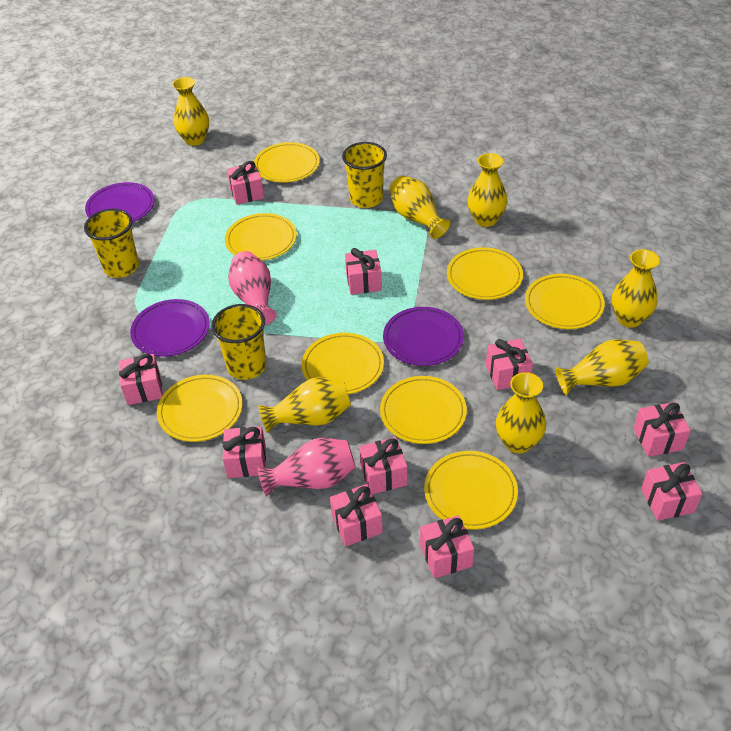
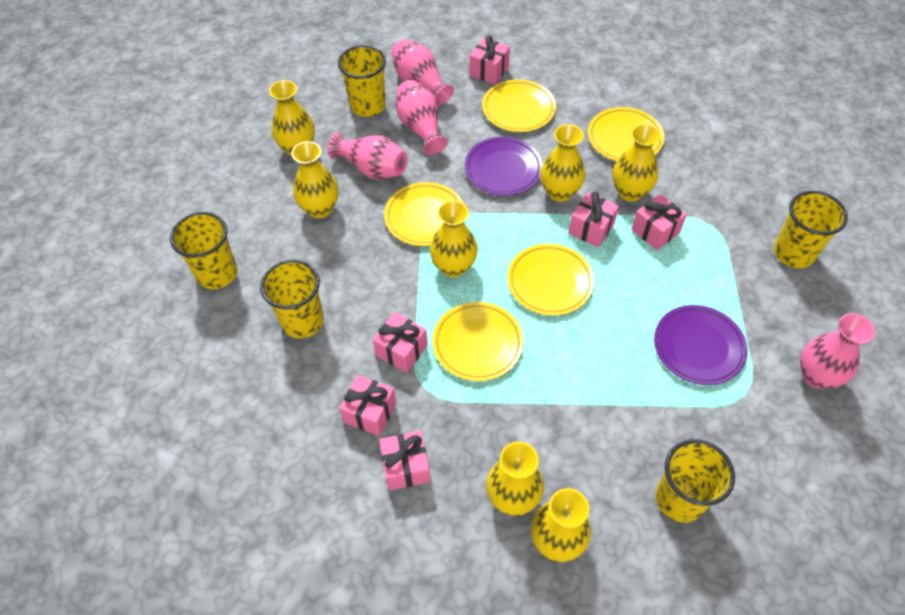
pink gift: [119,354,163,405] [223,426,266,478] [227,161,264,205] [330,484,383,546] [345,248,382,295] [359,437,407,494] [420,515,474,578] [486,339,533,390] [634,402,691,457] [641,462,702,521] = 10 -> [339,375,396,436] [373,312,428,373] [379,431,430,491] [470,35,510,85] [569,192,619,248] [631,194,687,250] = 6
pink vase: [228,251,277,325] [257,438,356,496] = 2 -> [327,133,407,180] [391,39,454,105] [396,80,448,155] [800,313,875,389] = 4
purple plate: [85,182,155,223] [130,299,210,357] [383,307,464,366] = 3 -> [465,137,543,196] [654,305,748,385] = 2
yellow cup: [84,209,139,278] [211,304,266,380] [342,142,387,208] = 3 -> [170,212,237,289] [260,260,324,339] [338,45,386,117] [656,439,735,523] [774,191,848,268] = 5
yellow plate: [157,375,243,442] [225,213,297,261] [254,142,320,183] [302,333,384,394] [380,376,467,444] [424,451,518,530] [447,247,523,300] [525,274,605,329] = 8 -> [384,182,464,246] [433,302,523,381] [482,80,556,132] [507,244,594,316] [588,107,665,161] = 5

